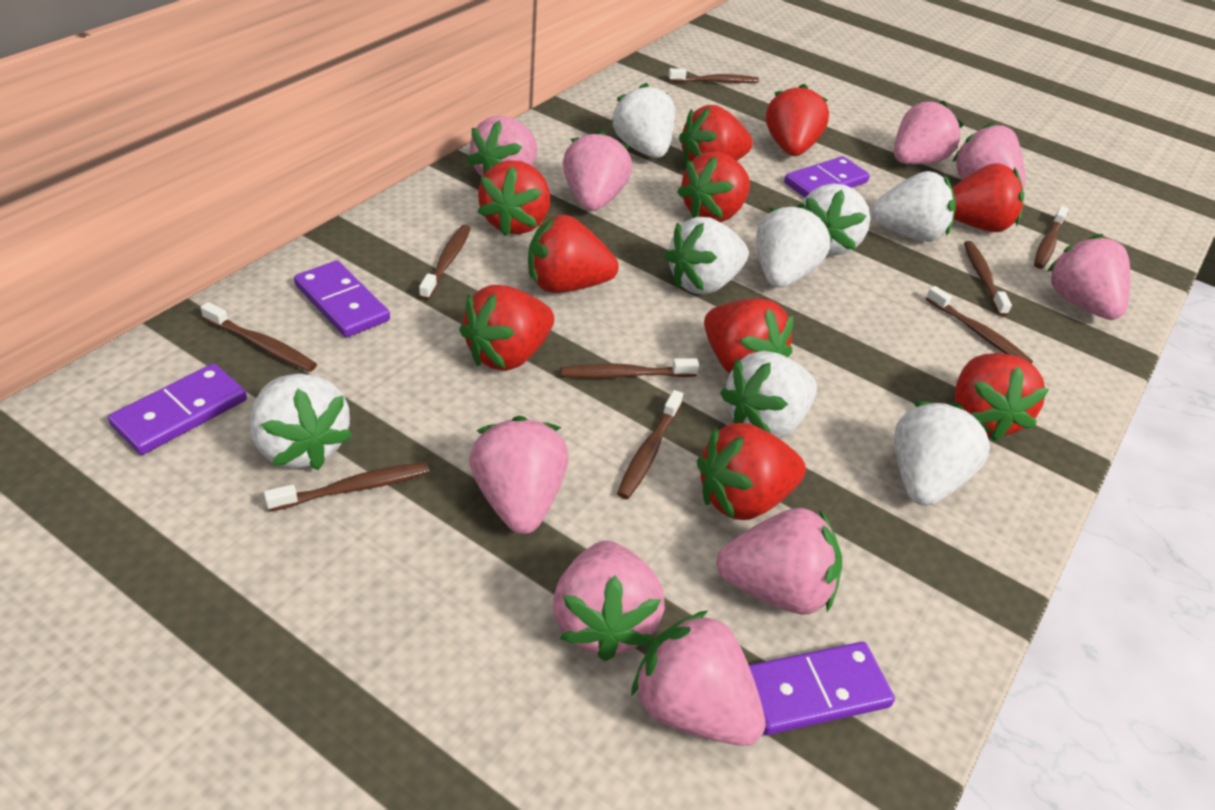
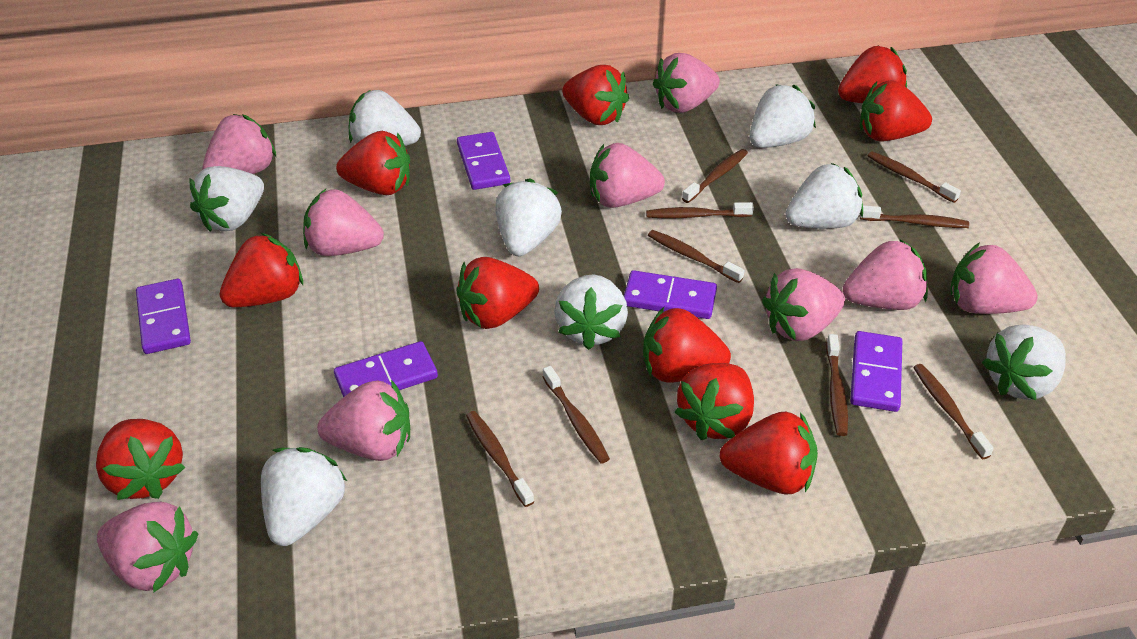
purple domino: [108,364,247,455] [294,261,390,337] [749,642,895,735] [784,156,870,197] = 4 -> [136,279,191,354] [334,341,438,397] [457,132,510,190] [624,270,717,319] [850,331,902,412] = 5

